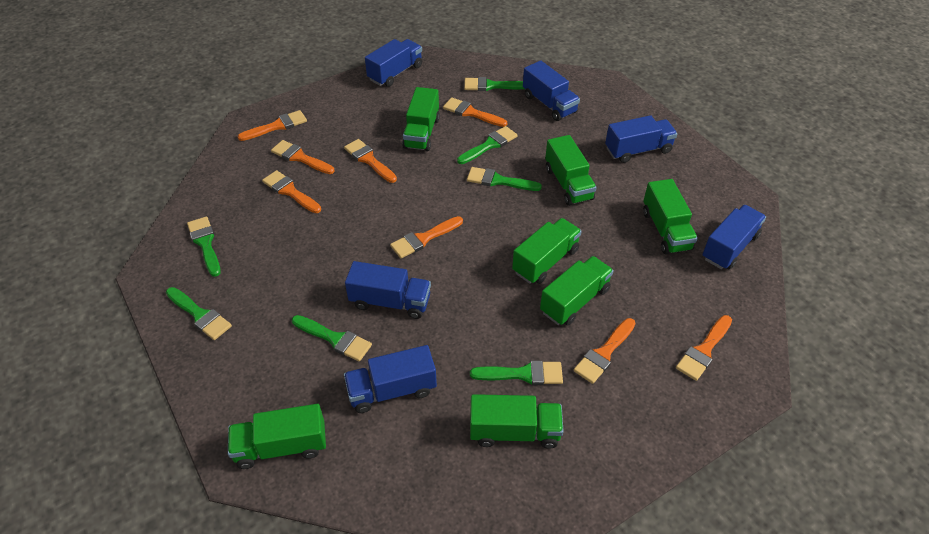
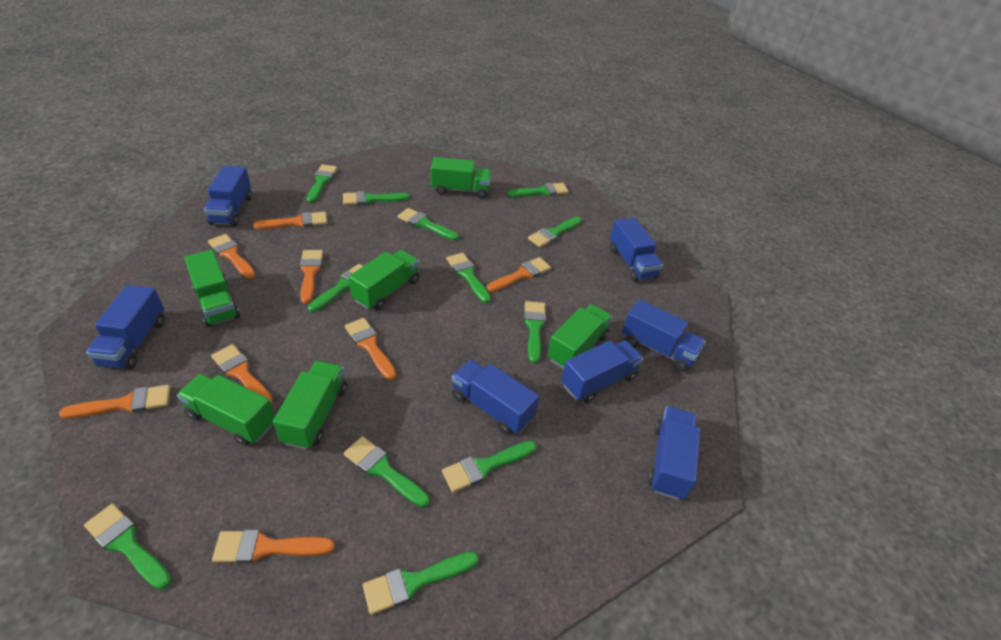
blue truck: [344,345,437,413] [345,261,431,319] [365,39,422,87] [523,61,580,121] [605,115,677,163] [702,205,766,270] = 6 -> [86,285,165,370] [204,166,252,226] [452,360,539,435] [561,341,644,403] [610,217,663,282] [622,299,706,371] [648,406,700,500] = 7
green brush: [166,287,232,340] [187,216,221,277] [292,315,372,362] [457,126,518,164] [464,77,525,91] [467,167,542,191] [470,361,563,385] = 7 -> [84,504,172,590] [307,164,337,203] [308,264,363,312] [343,191,410,205] [344,436,429,507] [363,552,479,615] [398,208,459,241] [442,441,537,492] [446,253,491,303] [507,183,569,197] [524,301,546,363] [528,217,582,247] = 12
green truck: [228,404,326,469] [402,87,440,151] [470,394,564,449] [512,218,582,284] [540,256,614,326] [545,135,597,206] [643,179,698,254] = 7 -> [177,374,275,446] [184,250,240,327] [273,361,347,450] [349,250,419,310] [431,157,491,198] [547,304,612,369] = 6

